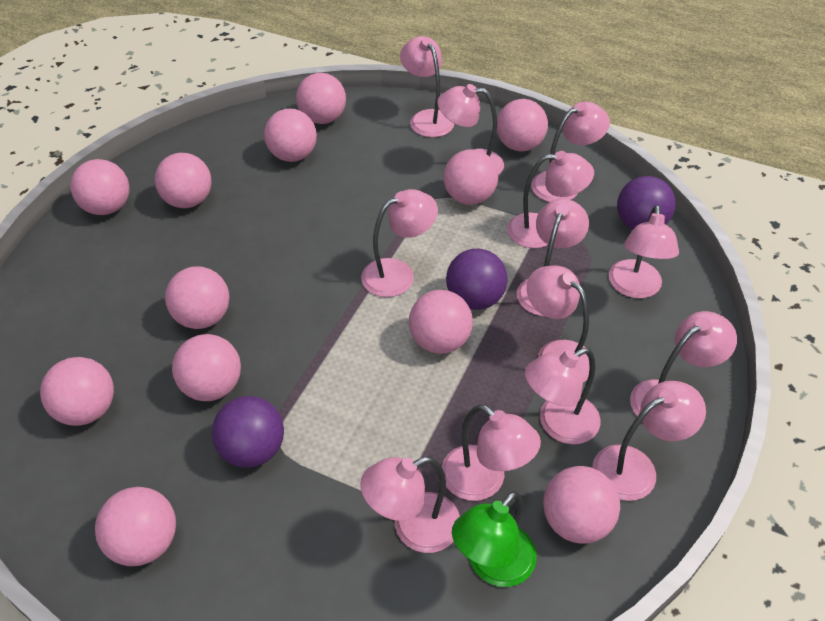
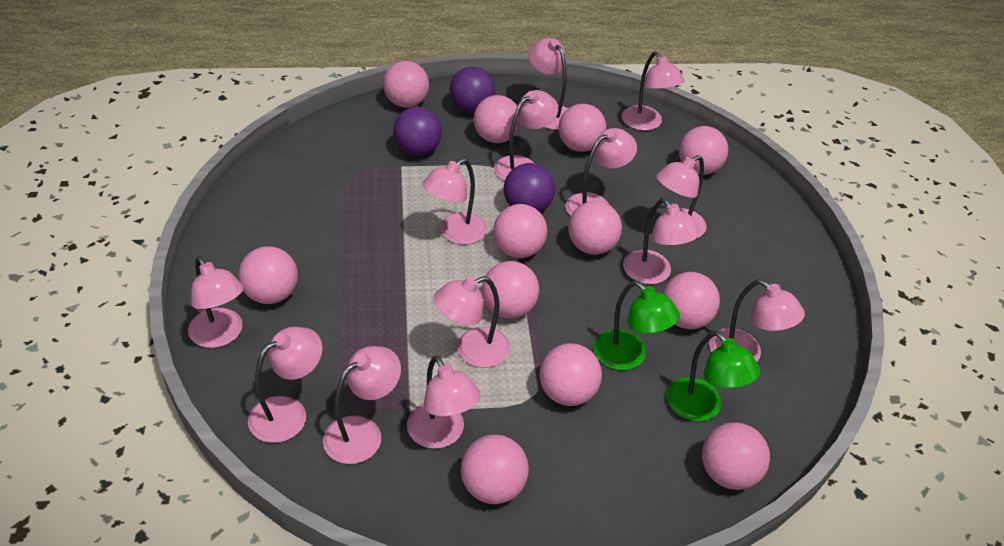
green lamp: [452,491,537,587] = 1 -> [593,281,680,370] [667,331,760,422] = 2

